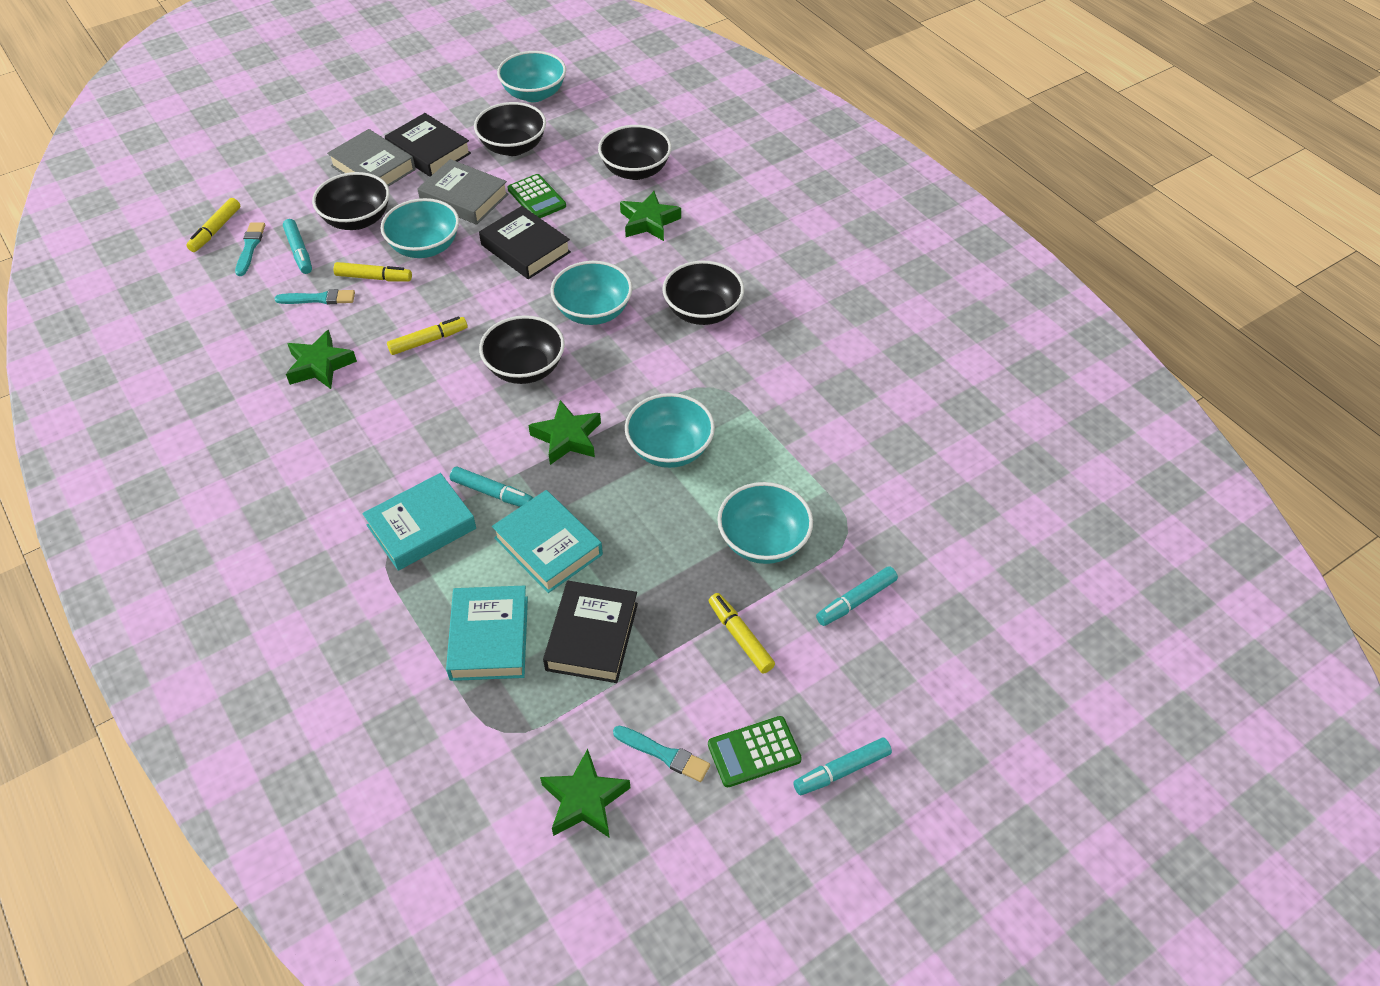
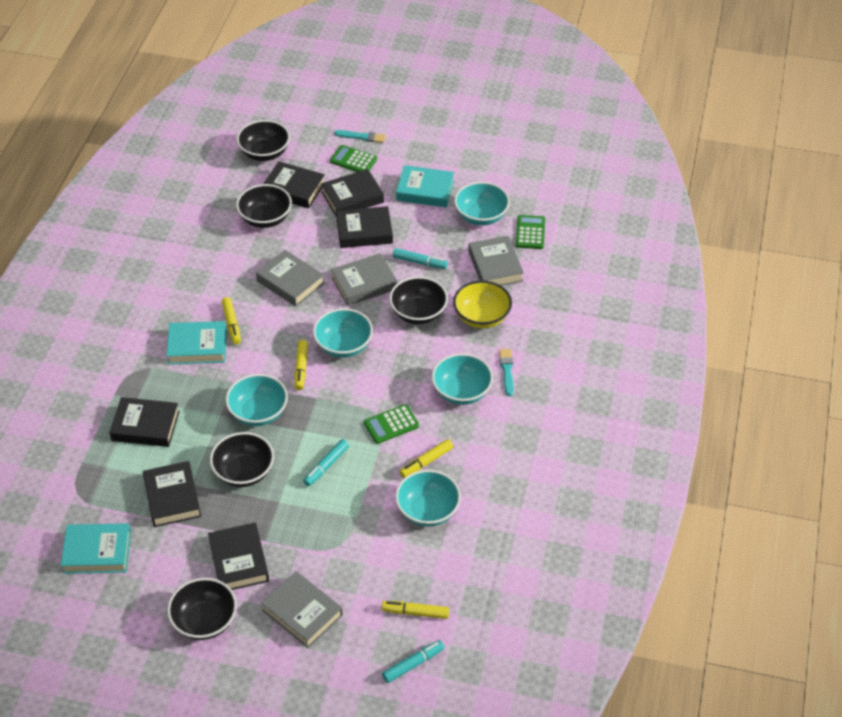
black book: [385,113,471,177] [479,206,571,279] [543,581,638,683] = 3 -> [109,397,180,447] [143,461,201,527] [208,523,269,590] [263,161,325,208] [321,169,384,217] [336,206,393,248] = 6
green calculator: [508,174,566,218] [708,716,802,787] = 2 -> [330,145,377,172] [364,404,419,444] [516,215,545,249] = 3
green star: [286,330,357,389] [528,400,601,465] [540,749,630,838] [620,191,681,241] = 4 -> none = 0
grey book: [327,129,416,187] [417,159,508,225] = 2 -> [256,250,325,307] [261,571,343,648] [331,253,397,306] [468,236,524,286] = 4
turquoise brush: [235,222,265,276] [275,289,355,305] [613,726,710,782] = 3 -> [334,130,386,143] [499,349,514,396] = 2
turquoise marker: [283,219,312,274] [450,466,533,507] [793,738,892,795] [816,566,898,626] = 4 -> [303,439,349,486] [382,640,444,683] [393,248,448,269] = 3
yellow bowl: none = 0 -> [453,280,512,329] = 1

